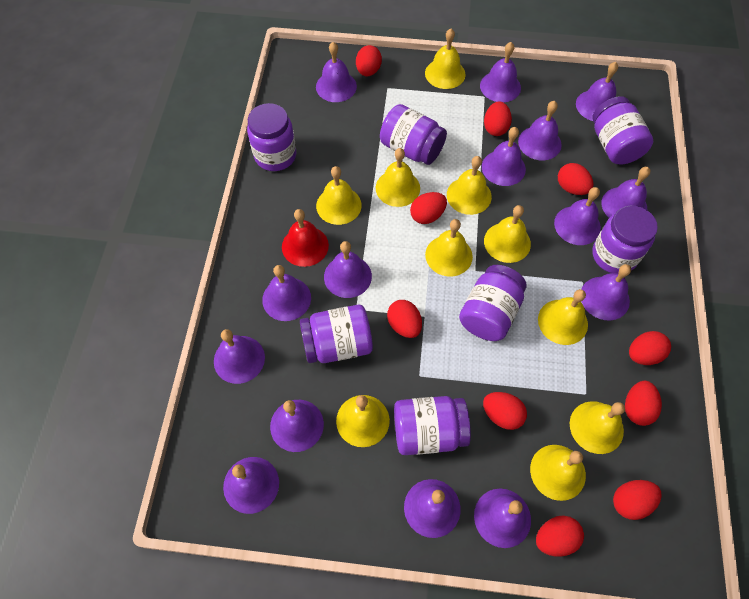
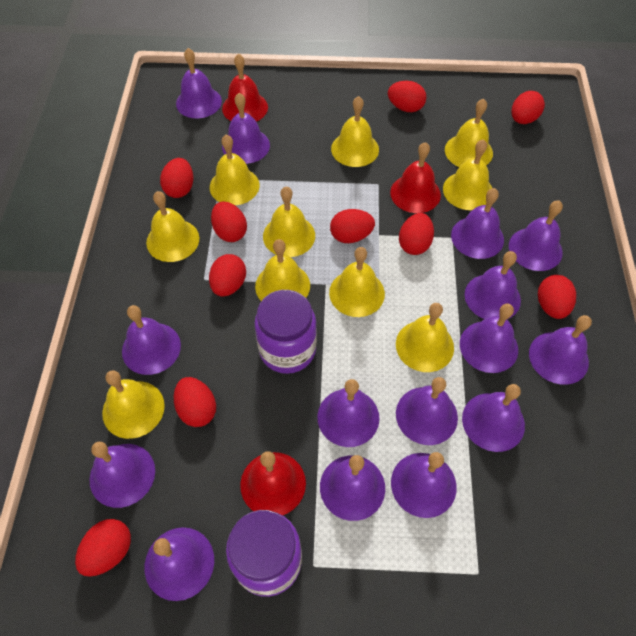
purple jar: [247,103,296,171] [300,305,373,363] [380,104,447,165] [394,396,471,455] [459,265,527,341] [592,96,653,165] [593,206,658,274] = 7 -> [226,510,302,597] [255,290,317,374] = 2
red bell: [282,209,329,267] = 1 -> [222,53,268,122] [240,451,306,515] [390,142,441,213] = 3

